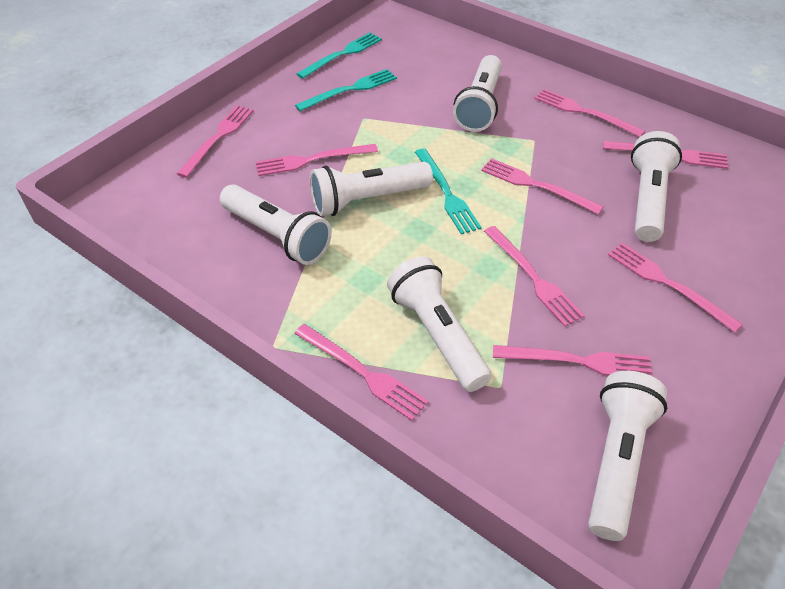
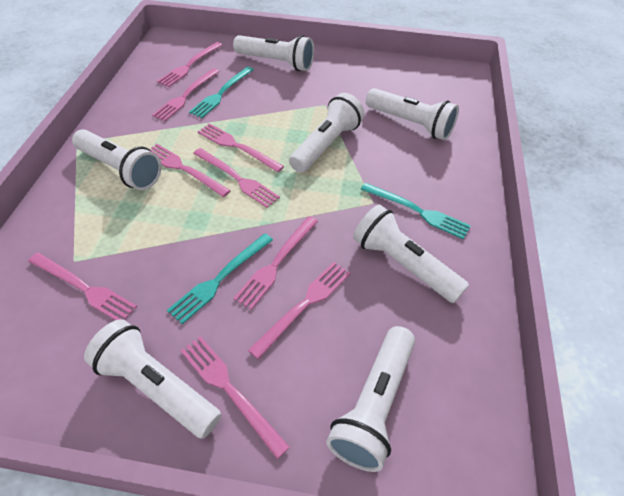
white flashlight: [220,185,332,265] [310,162,433,216] [387,256,492,392] [453,55,502,132] [588,371,667,541] [631,131,682,242] = 6 -> [72,129,162,190] [84,319,221,439] [233,35,314,71] [289,93,364,173] [326,326,415,472] [353,205,469,303] [366,88,459,140] = 7

